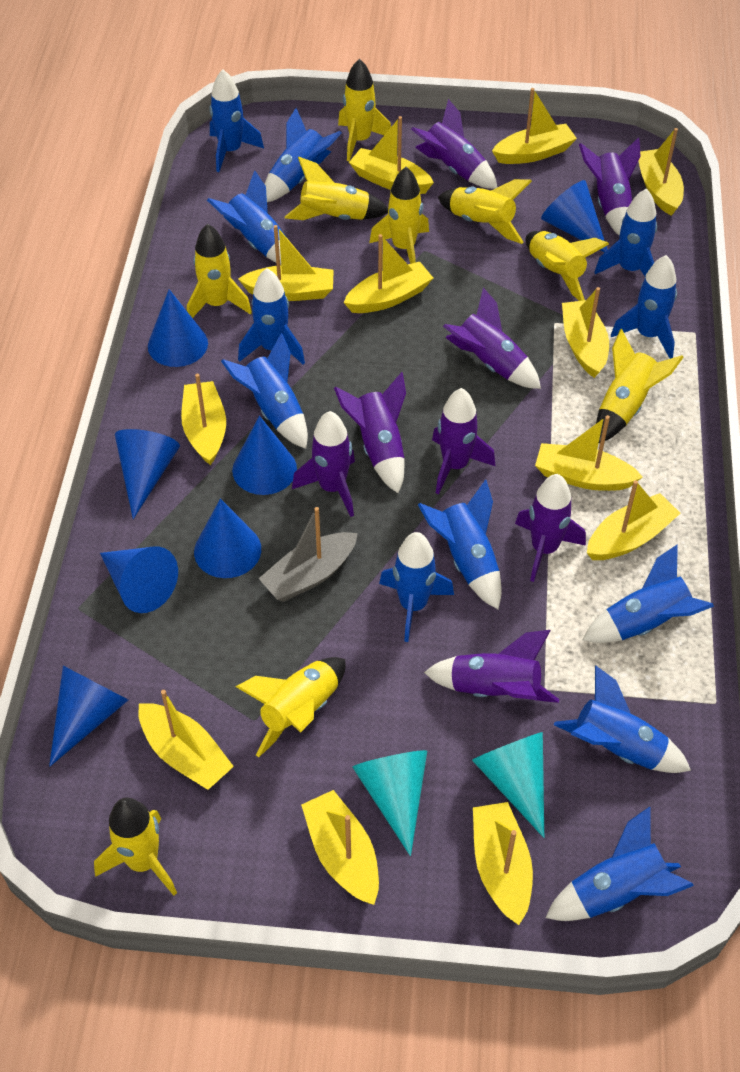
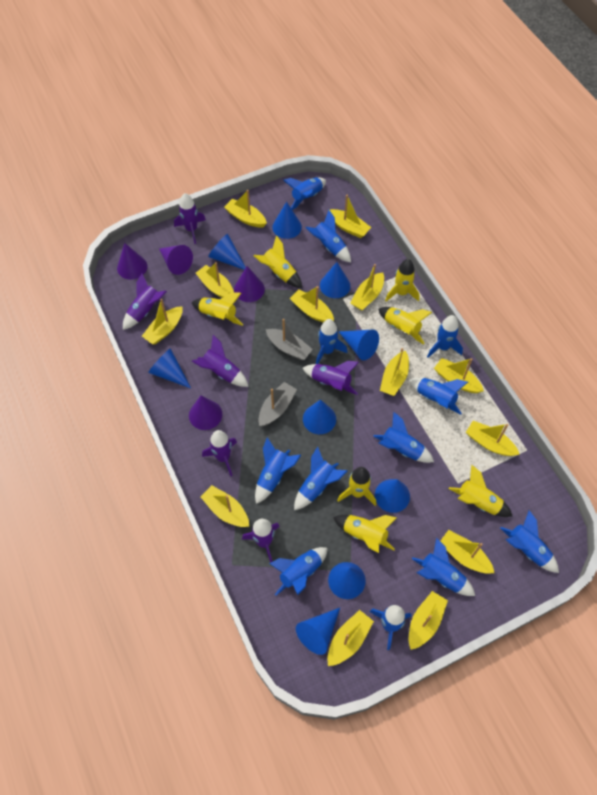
blue cone: [49,666,128,767] [100,547,178,613] [115,429,180,519] [148,289,208,367] [194,498,261,578] [232,416,297,495] [541,180,608,252] = 7 -> [148,348,191,388] [208,234,246,270] [272,202,302,239] [296,608,340,655] [303,400,336,434] [320,262,350,298] [328,562,366,599] [338,329,379,360] [375,479,410,513] = 9
grey boat: [258,507,358,602] = 1 -> [258,382,297,426] [266,319,313,360] = 2
purple cone: none = 0 -> [117,243,147,280] [159,245,193,275] [189,395,222,430] [234,266,265,302] = 4
purple rocket: [292,411,355,517] [334,372,406,493] [411,99,497,189] [424,630,559,703] [432,388,495,494] [443,288,541,389] [515,474,586,582] [579,137,641,236] = 8 -> [123,273,167,330] [174,193,206,244] [192,335,249,387] [202,430,237,476] [242,519,280,563] [303,361,359,395] = 6
turquoise cone: [352,750,427,856] [472,732,544,838] = 2 -> none = 0
yellow boat: [138,690,234,790] [181,374,226,465] [238,225,334,301] [301,790,379,905] [343,234,433,313] [349,116,434,194] [473,802,533,925] [492,88,577,164] [535,415,643,491] [562,287,609,378] [587,480,681,560] [638,128,684,216] = 12 -> [142,299,183,344] [196,262,234,298] [201,485,249,527] [224,190,267,228] [290,286,334,323] [327,610,374,666] [330,195,371,238] [350,264,384,310] [380,348,409,396] [409,591,448,650] [434,358,484,393] [441,530,494,574] [466,421,520,456] = 13
yellow rocket: [94,797,177,896] [187,224,252,318] [236,657,345,757] [285,157,388,220] [338,59,391,161] [369,167,429,264] [438,179,532,244] [526,231,609,301] [596,329,684,444] = 9 -> [191,292,244,326] [253,235,302,288] [333,515,397,553] [337,467,376,506] [378,307,432,344] [385,259,420,302] [449,464,512,517] = 7

